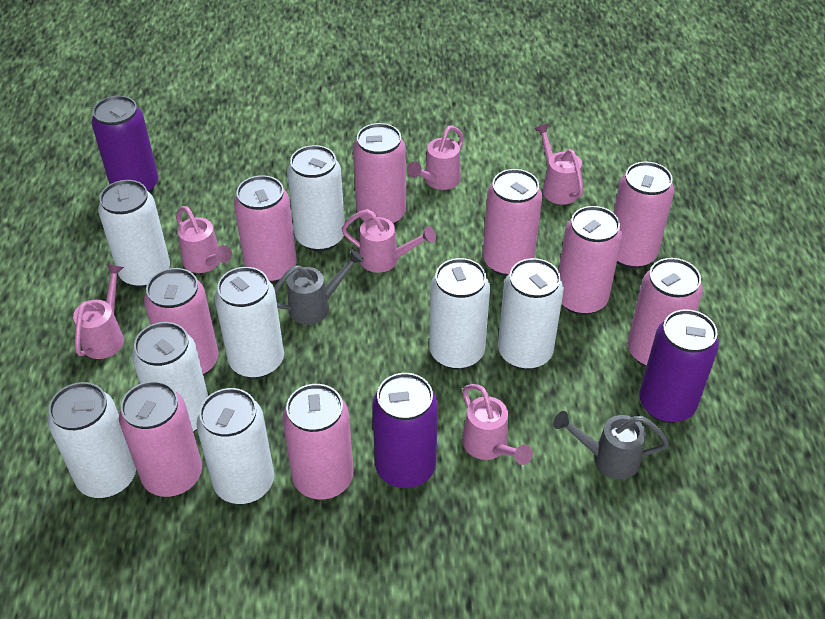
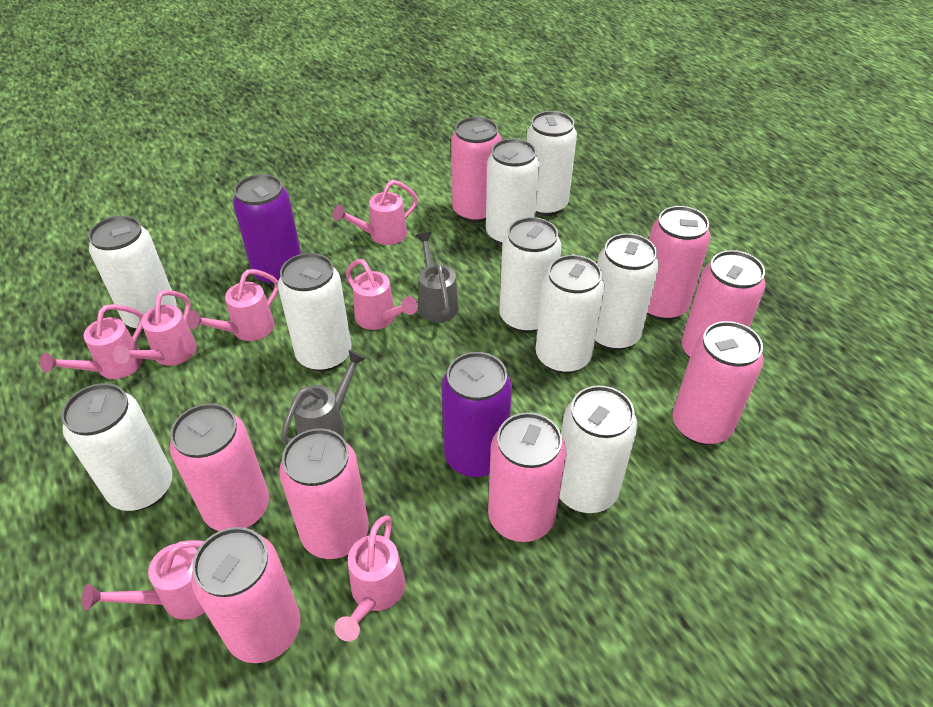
pink can: [119,381,202,497] [144,268,219,376] [234,175,297,283] [282,384,353,499] [353,123,406,224] [483,169,542,276] [559,206,622,315] [613,162,674,269] [628,258,703,367] = 9 -> [170,403,269,531] [191,527,300,663] [279,429,369,559] [451,117,502,223] [488,412,566,542] [647,206,710,321] [672,321,764,445] [682,250,766,359] = 8
pink watering can: [73,264,124,359] [176,206,232,273] [342,209,436,273] [407,126,464,190] [463,384,533,465] [534,123,583,205] = 6 -> [40,304,144,379] [82,540,205,620] [113,290,197,366] [186,269,278,341] [333,180,418,245] [334,515,405,641] [346,259,418,330] = 7
purple can: [92,96,158,193] [372,373,438,488] [639,309,719,423] = 3 -> [233,174,301,286] [441,352,512,477] = 2
white can: [48,382,136,498] [98,180,170,288] [132,322,208,432] [196,388,274,504] [215,267,284,379] [287,145,345,251] [429,258,490,370] [498,258,564,370] = 8 -> [61,383,173,511] [88,216,177,331] [278,253,351,372] [486,138,540,245] [500,217,562,333] [526,111,577,216] [536,255,605,374] [559,385,637,513] [595,233,659,351] = 9

